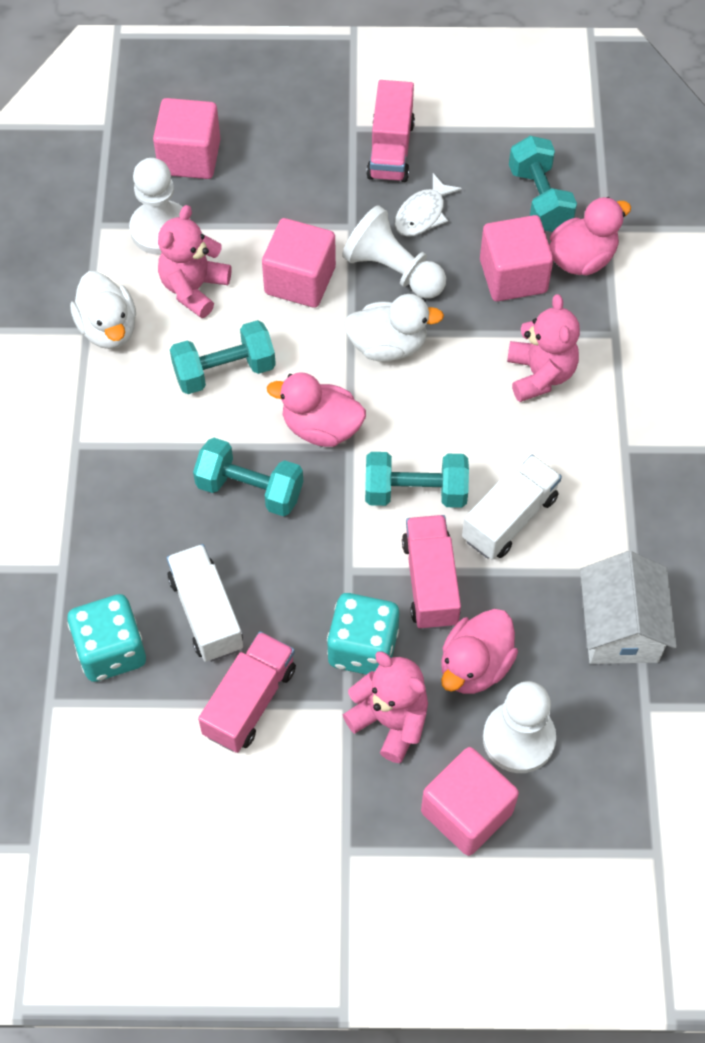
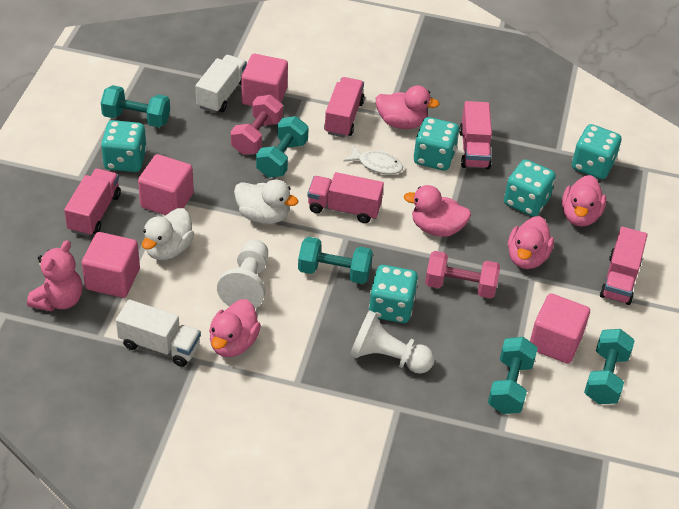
pink duck: [267,372,366,447] [441,609,518,694] [549,197,631,276] = 3 -> [209,299,261,357] [376,85,440,129] [404,185,471,237] [508,216,554,269] [562,175,606,227] = 5
pink dumbbell: none = 0 -> [231,95,283,155] [425,251,500,298] = 2
pink teddy bear: [158,205,231,318] [343,652,428,763] [507,294,580,402] = 3 -> [27,240,83,312] = 1
pink truck: [198,631,296,753] [366,80,415,182] [402,515,461,630] = 3 -> [64,169,121,236] [307,172,384,223] [324,77,365,138] [459,101,492,169] [600,227,647,305] = 5
turquoise dice: [67,594,146,682] [327,593,399,675] = 2 -> [101,120,147,172] [369,265,418,323] [413,117,459,171] [504,159,556,217] [572,124,621,179] = 5
turquoise dumbbell: [170,320,276,394] [193,438,303,516] [365,452,469,508] [509,136,577,232] = 4 -> [101,85,170,127] [256,116,309,178] [298,237,373,284] [488,337,538,414] [584,329,635,404] = 5
white house: [580,551,677,664] = 1 -> none = 0
white pawn: [129,158,183,255] [342,205,446,299] [483,681,556,773] = 3 -> [217,240,268,308] [350,310,434,374] = 2

